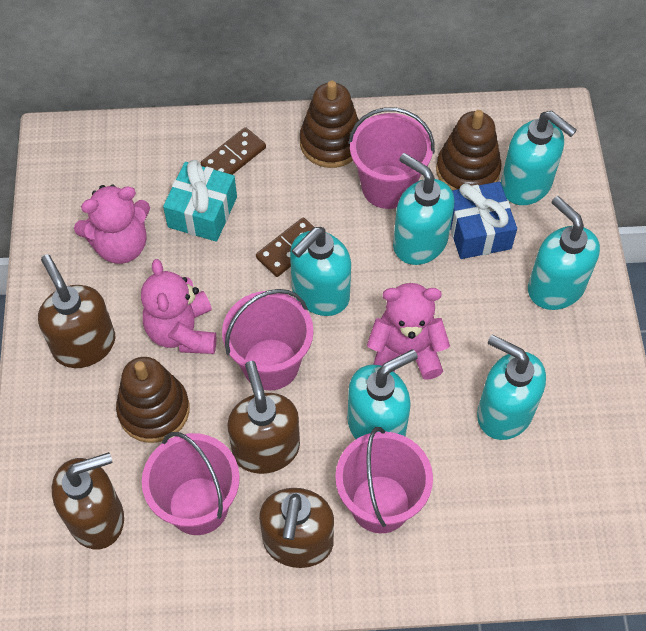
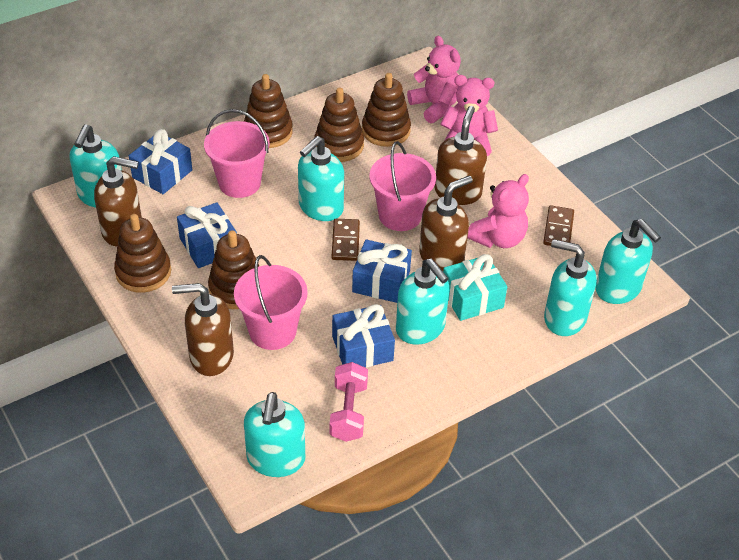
blue gift: [450,182,517,259] = 1 -> [129,129,192,194] [177,202,237,268] [332,304,395,367] [352,239,412,303] = 4
brown stacking toy: [116,357,189,443] [300,81,359,168] [436,110,501,190] = 3 -> [114,214,171,293] [208,230,259,309] [244,74,293,148] [314,88,364,162] [362,73,411,147] = 5
pink bucket: [142,432,240,535] [222,289,313,390] [335,427,433,533] [348,107,435,209] = 4 -> [204,109,270,198] [234,255,308,350] [370,141,436,231] = 3
pink dumbbell: none = 0 -> [330,362,368,442] = 1

